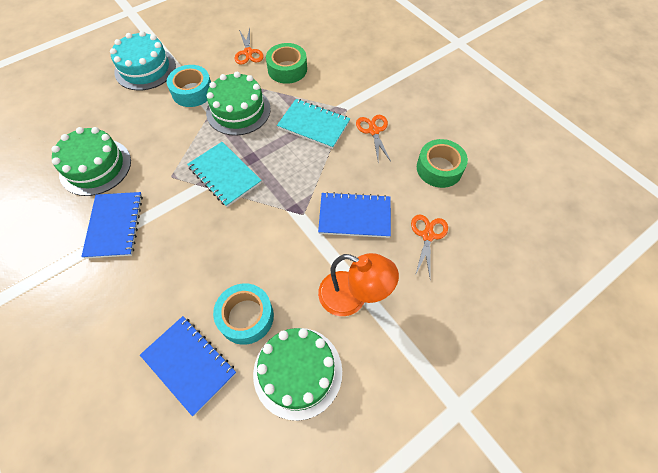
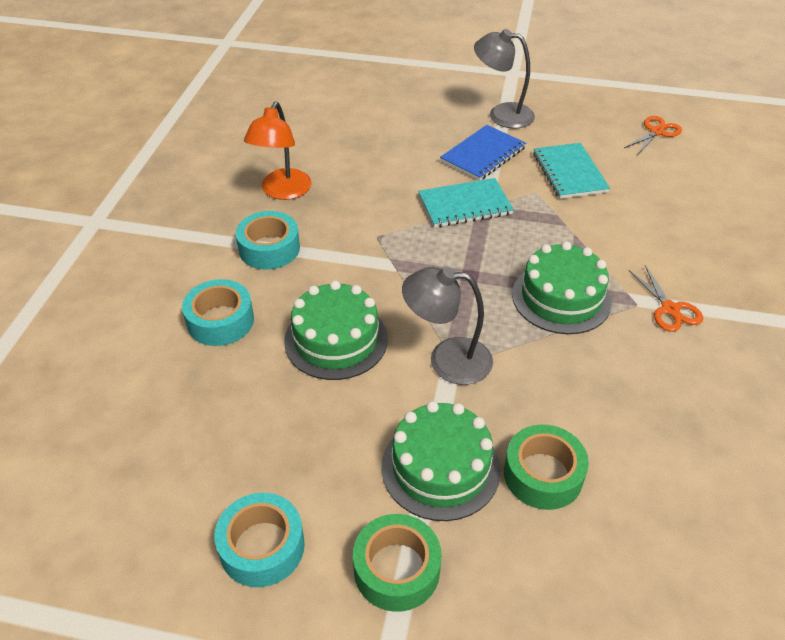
blue notebook: [81,192,143,259] [140,316,236,416] [318,192,391,238] = 3 -> [440,125,526,181] = 1
grey lamp: none = 0 -> [402,267,493,385] [474,29,535,128] = 2
orange scissors: [235,28,264,65] [356,115,391,162] [411,214,448,277] = 3 -> [624,116,682,154] [629,265,703,332] = 2
turquoise cake: [110,31,176,91] = 1 -> none = 0
turquoise tape: [167,65,211,107] [213,283,274,345] = 2 -> [182,279,254,346] [214,493,305,587] [236,211,300,270] = 3

